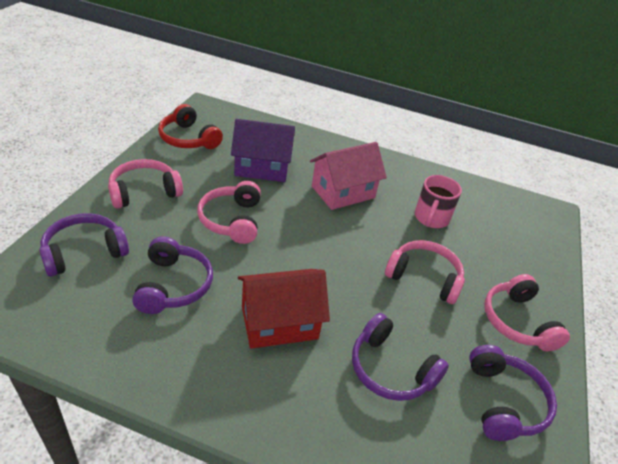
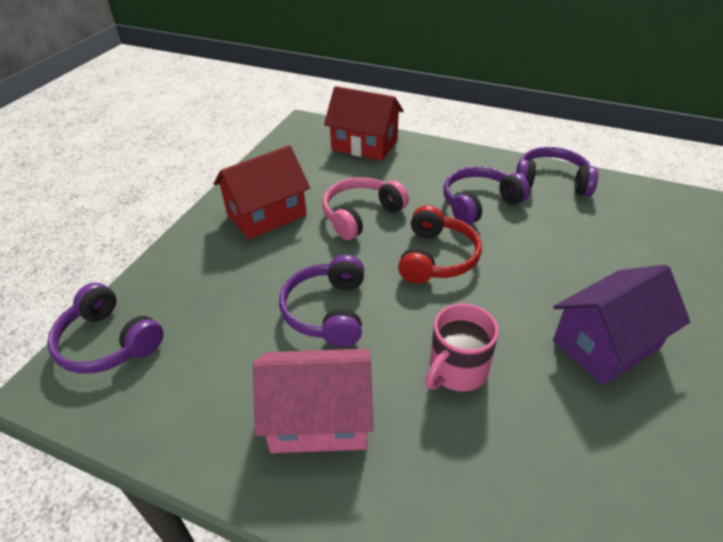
pink headphones: [108,159,183,209] [197,181,261,244] [385,240,465,304] [484,274,570,351] = 4 -> [322,177,409,240] = 1
red house: [238,269,330,349] = 1 -> [214,145,310,239] [324,86,404,161] = 2

